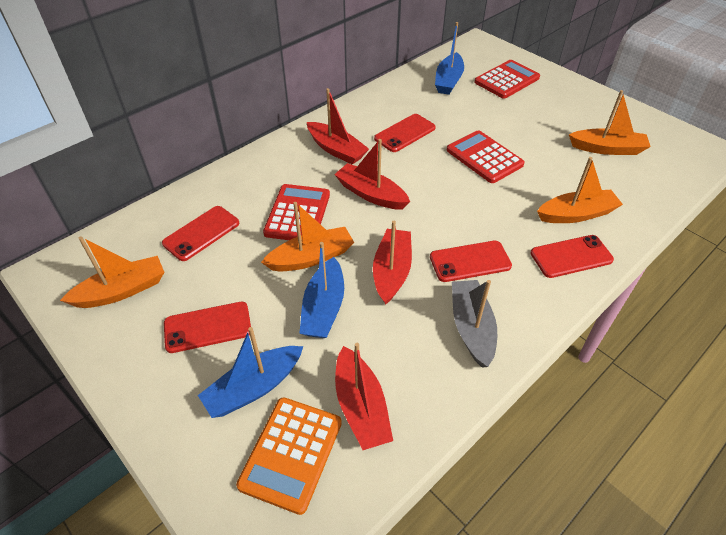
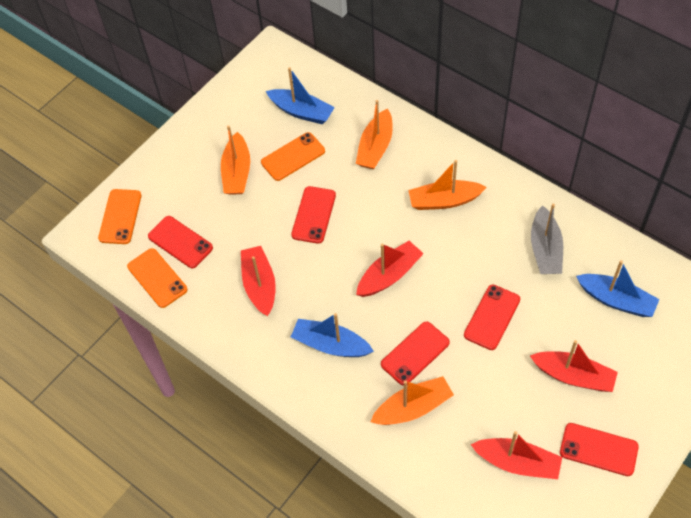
orange calculator: [236,397,342,515] = 1 -> none = 0
orange phone: none = 0 -> [98,189,141,244] [127,248,187,308] [261,132,325,181] = 3
red calculator: [263,184,330,240] [447,130,525,183] [474,60,540,99] = 3 -> none = 0

